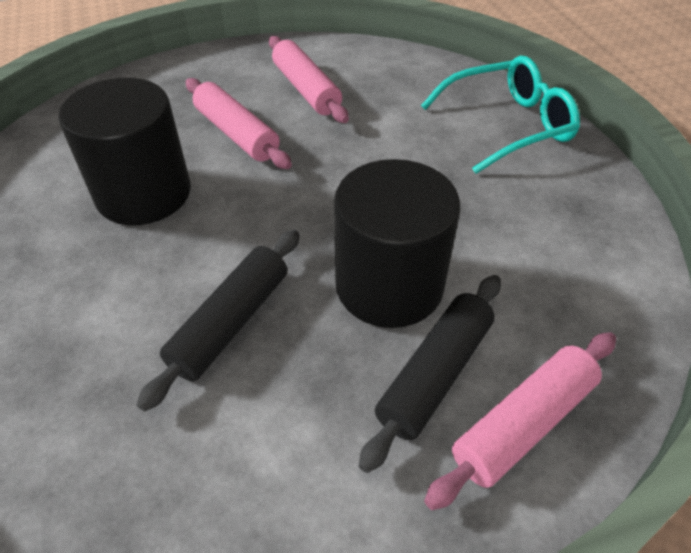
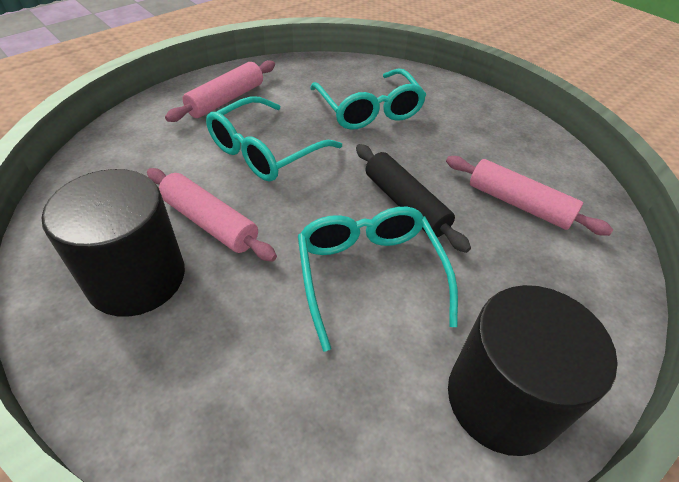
black rolling pin: [137,230,300,411] [359,275,501,473] = 2 -> [356,144,471,253] = 1
turquoise glasses: [421,56,580,174] = 1 -> [206,96,342,182] [298,207,458,352] [310,68,426,130] = 3

